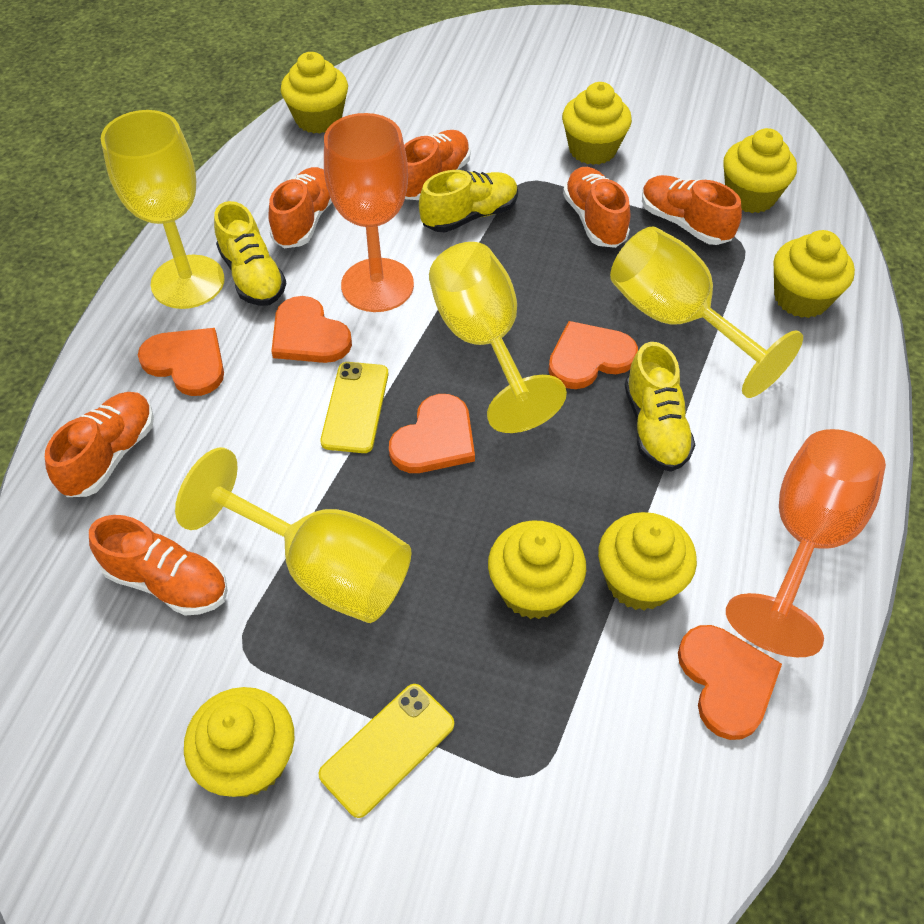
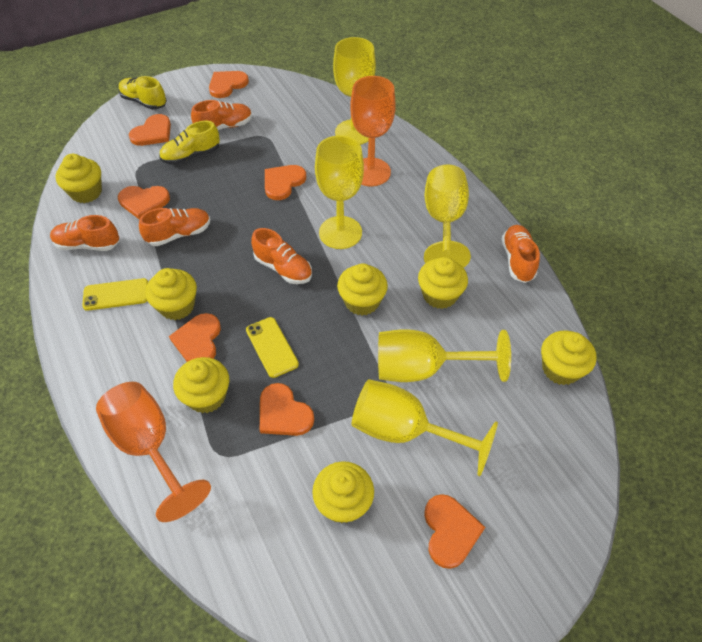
orange heart: [138,328,224,396] [271,296,352,363] [389,394,475,473] [548,321,638,389] [678,625,782,740] = 5 -> [118,186,170,219] [129,114,171,146] [169,313,221,362] [209,71,249,98] [260,383,314,436] [265,165,306,200] [424,494,485,569] = 7
orange shoe: [45,392,154,497] [89,515,228,616] [268,167,332,249] [404,130,471,200] [563,167,630,248] [642,175,742,245] = 6 -> [50,215,119,251] [139,208,210,246] [191,100,252,130] [251,228,312,284] [502,225,540,283] = 5
yellow goblet: [101,110,225,309] [175,448,411,623] [429,242,567,433] [610,227,803,398] = 4 -> [315,136,364,249] [333,37,376,145] [352,379,498,476] [378,329,511,382] [424,164,471,268] = 5
yellow shoe: [214,201,286,306] [419,170,518,232] [625,342,695,472] = 3 -> [119,76,167,110] [159,121,220,165] = 2

